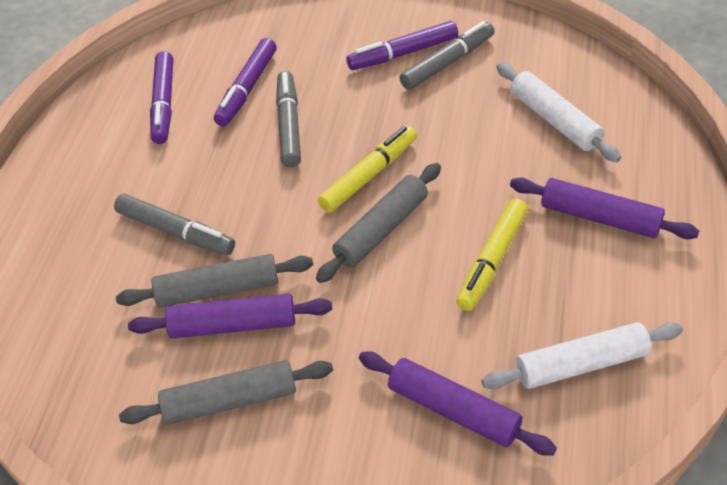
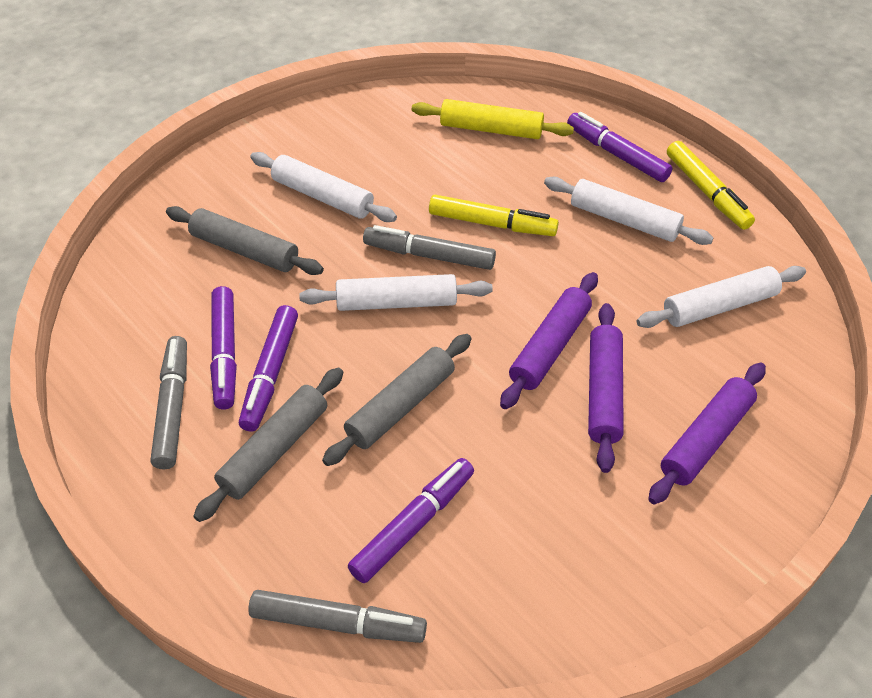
purple marker: [150,51,173,144] [214,38,277,126] [346,21,458,70] = 3 -> [210,286,237,409] [239,305,298,432] [348,458,474,583] [567,112,672,182] = 4
white rolling pin: [481,322,683,389] [497,63,621,162] = 2 -> [250,152,397,222] [299,274,493,311] [544,177,713,245] [637,266,806,328] = 4
yellow rolling pin: none = 0 -> [412,99,574,139] = 1

